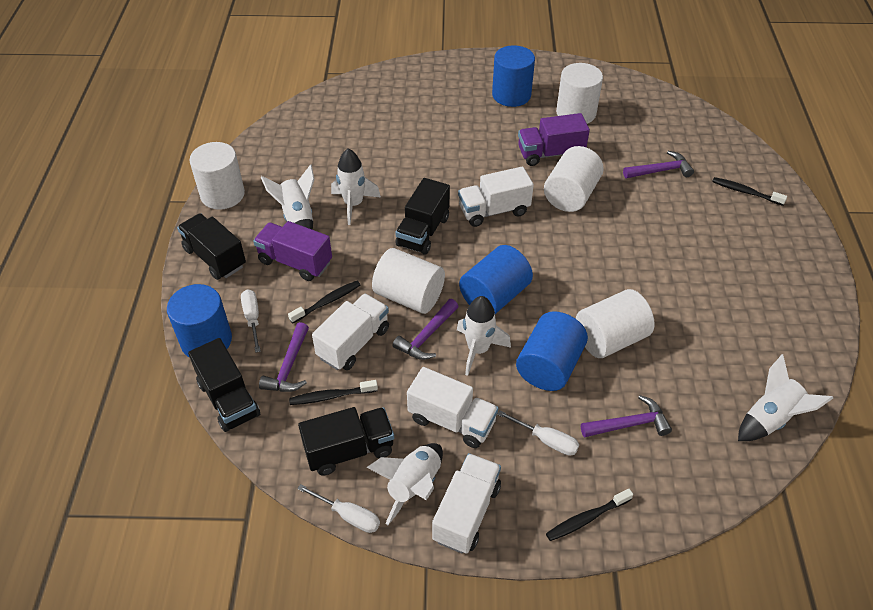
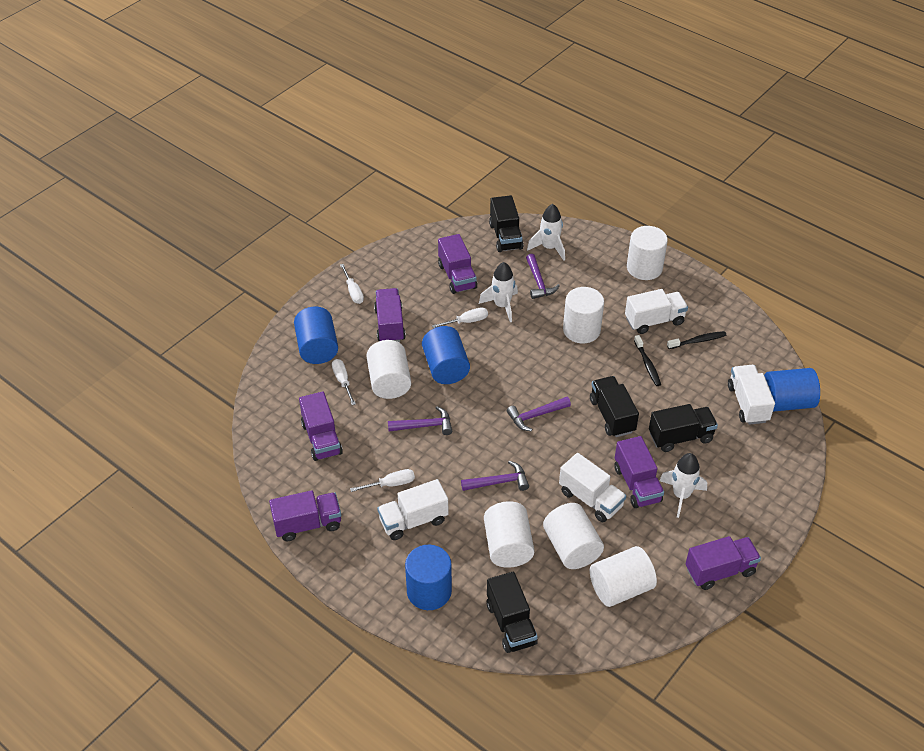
black toothbrush: [288,281,360,323] [289,380,378,405] [546,488,633,541] [712,177,787,206] = 4 -> [634,335,661,386] [667,331,726,349] = 2
purple truck: [253,221,332,281] [518,113,590,166] = 2 -> [269,490,341,542] [299,391,343,461] [374,288,406,342] [438,234,477,294] [614,436,664,508] [685,536,761,590] = 6
white cylinder: [189,142,245,210] [372,248,445,314] [544,146,604,212] [556,63,603,124] [576,289,655,358] = 5 -> [366,340,411,399] [484,501,535,568] [543,503,604,569] [563,287,604,343] [590,546,657,607] [627,226,668,280] = 6
white rocket: [261,164,315,230] [331,149,381,225] [366,443,443,525] [457,296,511,376] [738,354,833,441] = 5 -> [479,262,518,322] [527,204,565,261] [659,453,707,518] = 3
white screwdriver: [241,290,261,353] [297,484,380,533] [497,411,579,456] = 3 -> [332,359,356,405] [340,264,364,304] [350,469,415,492] [432,307,488,328] = 4

